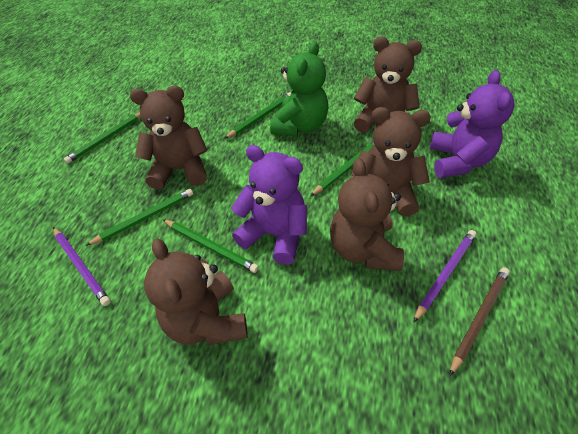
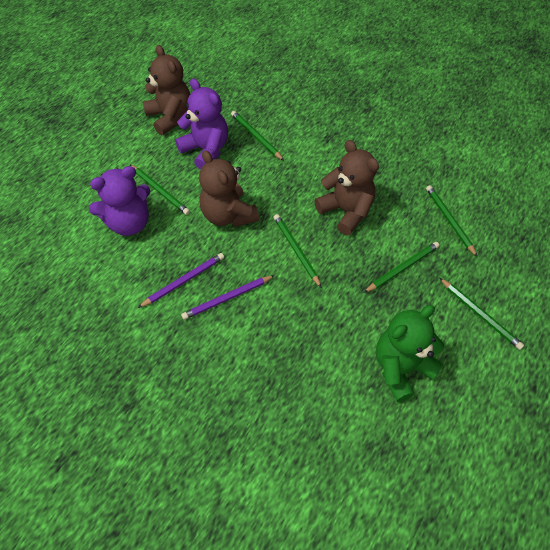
brown pencil: [449,268,510,376] = 1 -> none = 0
brown teddy bear: [130,86,208,190] [144,239,248,345] [330,158,404,271] [351,107,431,217] [354,37,422,133] = 5 -> [143,45,190,135] [199,150,259,227] [314,140,379,235] = 3
green pencil: [64,112,141,164] [85,189,193,246] [162,219,259,273] [224,92,291,139] [310,141,375,196] = 5 -> [130,165,190,215] [231,111,284,161] [274,214,322,288] [364,242,439,293] [426,185,477,257] [440,278,524,350] = 6

